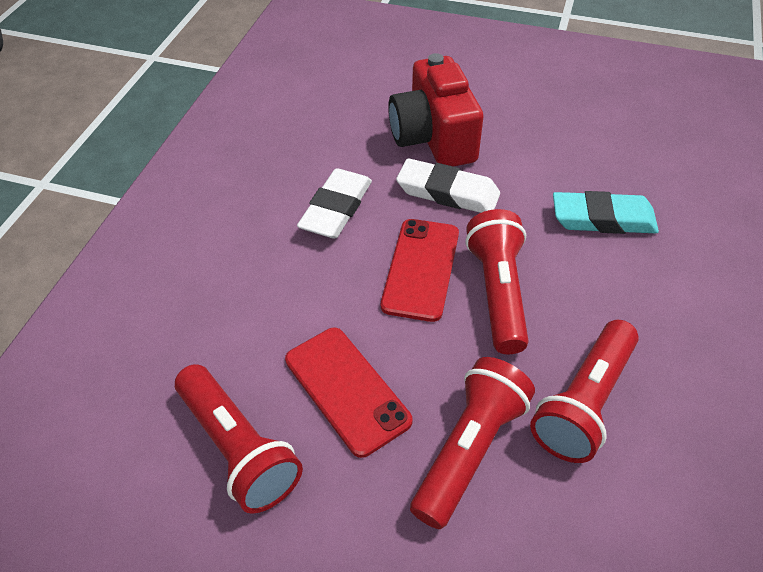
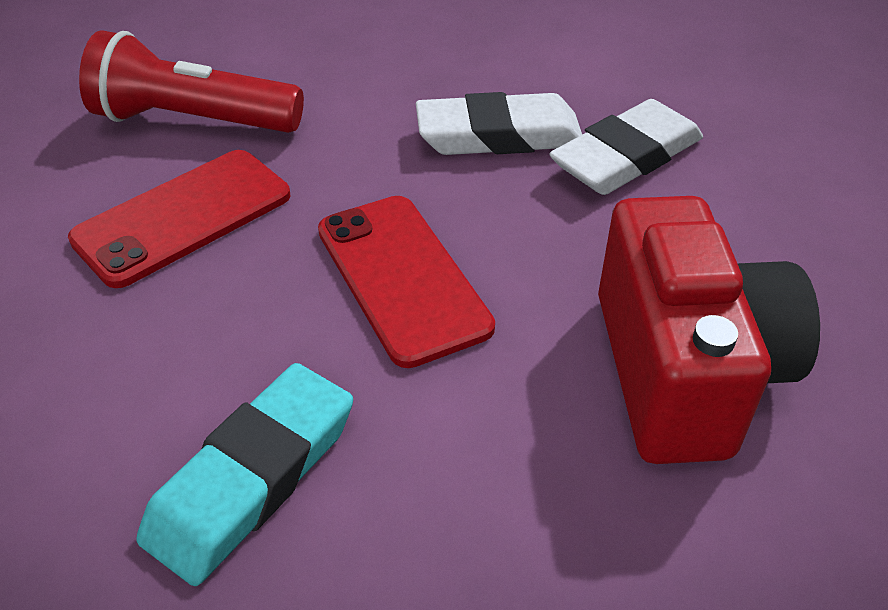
red flashlight: [175,364,303,514] [410,357,535,529] [465,209,529,354] [530,320,639,463] = 4 -> [79,30,304,133] = 1

